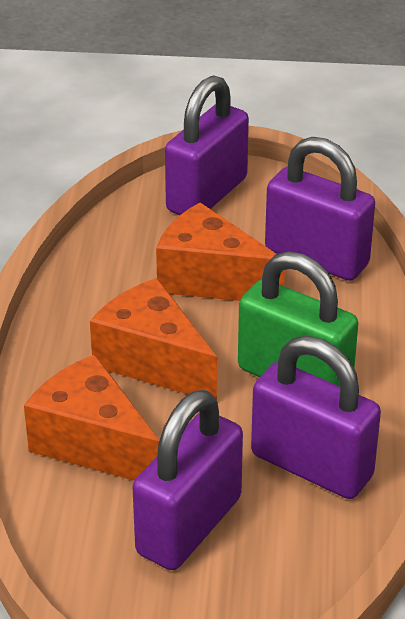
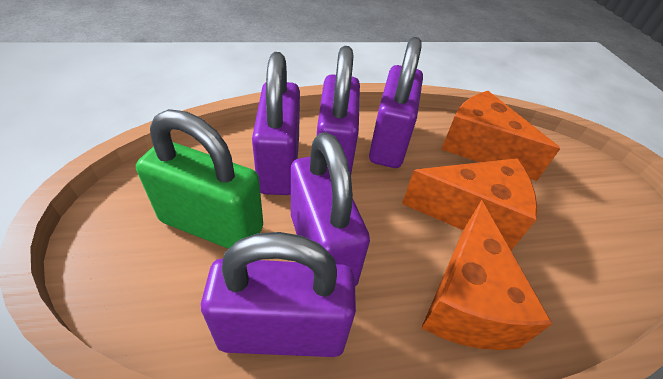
purple padlock: [132,390,243,570] [165,75,249,215] [251,336,381,499] [265,137,375,281] = 4 -> [201,232,356,357] [252,52,300,195] [291,132,370,287] [317,46,360,175] [369,37,423,168] = 5

